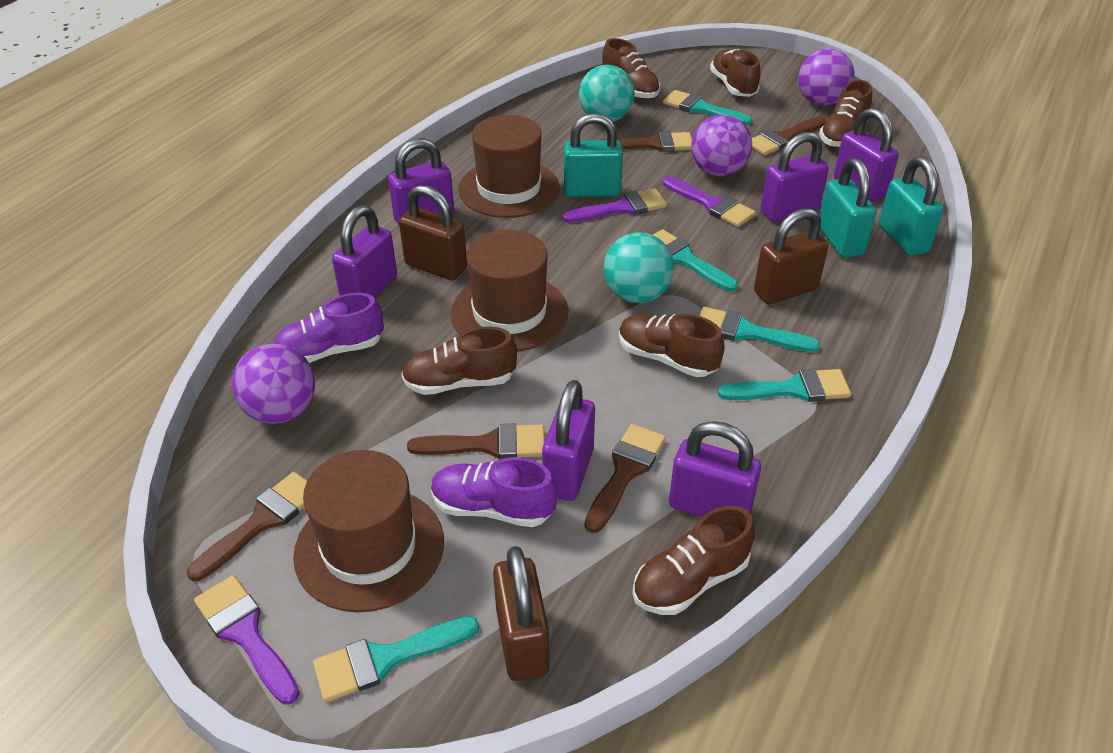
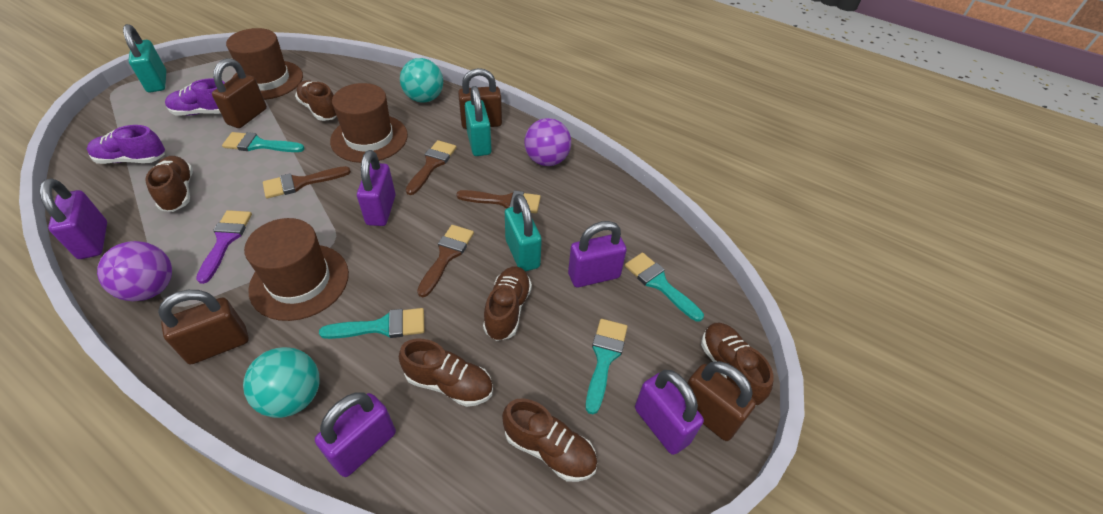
brown brush: [187,472,307,581] [407,423,545,459] [584,424,666,533] [600,131,692,152] [752,117,825,155] = 5 -> [263,166,351,198] [406,140,457,195] [417,225,474,297] [456,190,541,213] = 4
brown padlock: [399,185,467,281] [493,546,549,681] [754,208,828,304] = 3 -> [158,290,249,365] [212,58,267,128] [458,68,502,129] [687,361,756,441] = 4
purple ball: [232,344,315,424] [691,115,752,177] [798,49,855,106] = 3 -> [97,241,172,301] [524,118,571,166] = 2
purple brush: [194,575,300,704] [563,189,667,223] [663,176,756,227] = 3 -> [196,210,252,284] = 1
purple padlock: [332,205,397,298] [388,138,454,225] [542,380,595,501] [669,421,761,517] [761,132,829,222] [834,108,899,202] = 6 -> [39,178,107,259] [315,393,396,477] [357,150,396,226] [568,221,627,287] [635,370,704,455] = 5
turquoise brush: [313,616,479,702] [653,229,738,292] [663,90,753,125] [699,307,821,352] [717,369,851,402] = 5 -> [222,132,305,152] [319,308,425,339] [586,319,627,414] [625,252,704,322] = 4

